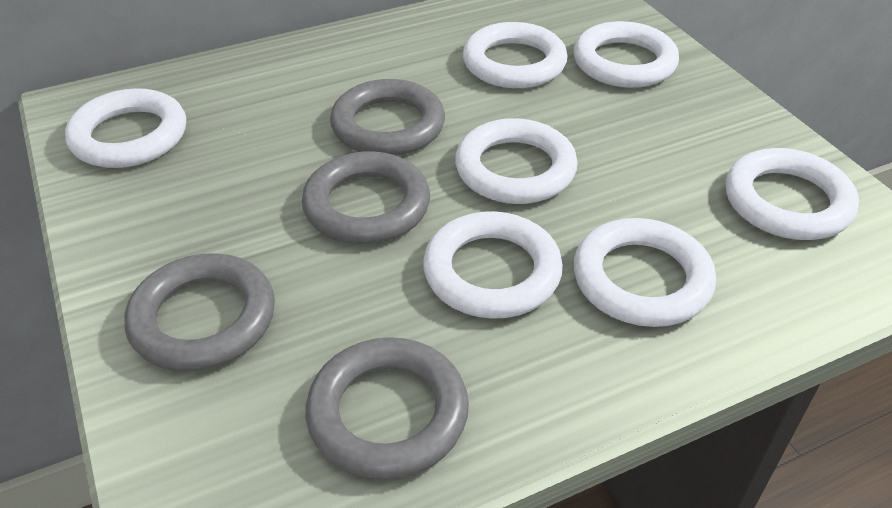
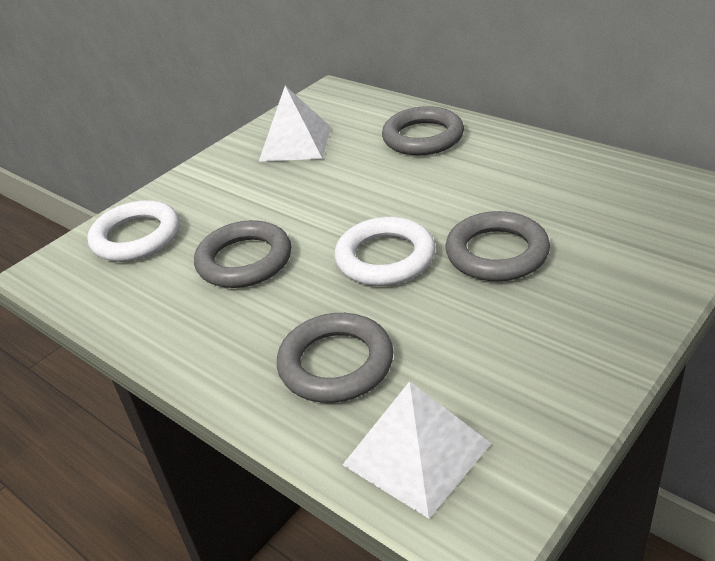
white pyramid: none = 0 -> [259,86,331,162] [342,381,491,519] = 2
white ring: [65,88,186,168] [423,211,563,319] [455,118,578,204] [463,22,567,88] [574,21,679,88] [574,218,716,327] [726,148,859,240] = 7 -> [87,200,180,262] [334,217,435,286] = 2

